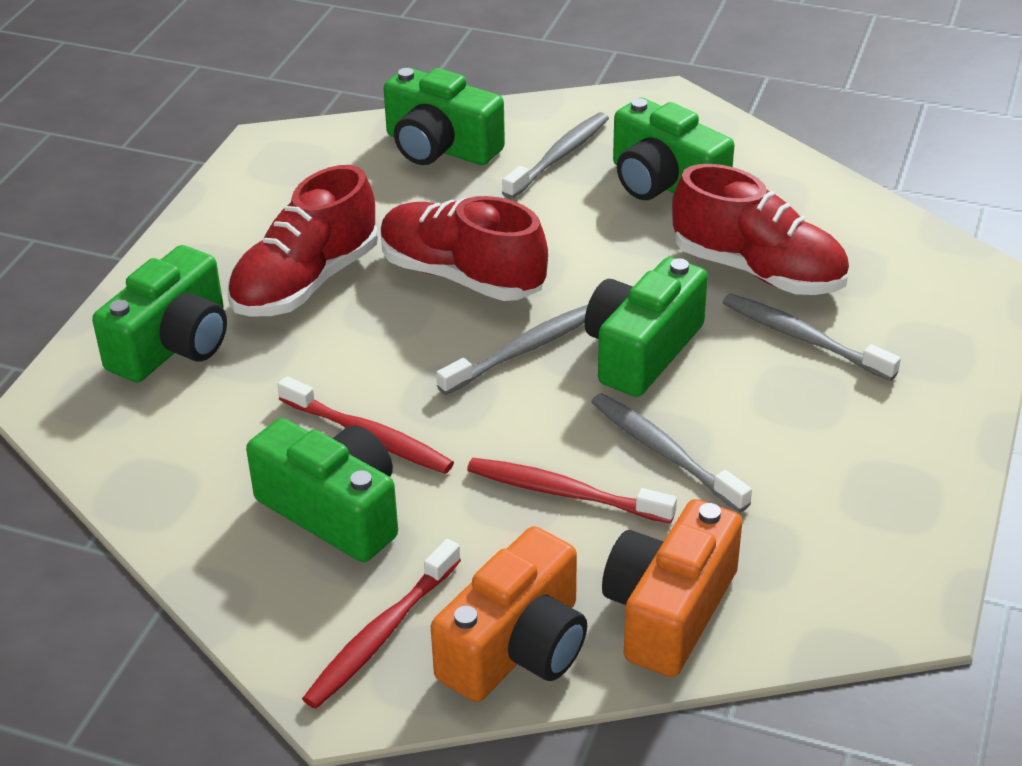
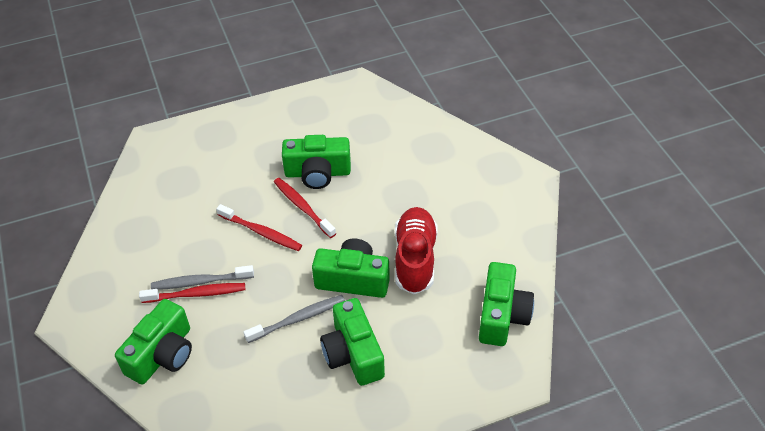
grey toothbrush: [436,305,588,395] [502,112,609,199] [591,393,752,512] [723,293,901,381] = 4 -> [151,265,254,290] [244,295,345,343] = 2
orange camera: [431,526,587,702] [602,499,742,677] = 2 -> none = 0
red shoe: [228,165,378,317] [380,196,548,301] [672,164,849,295] = 3 -> [395,207,438,294] = 1

